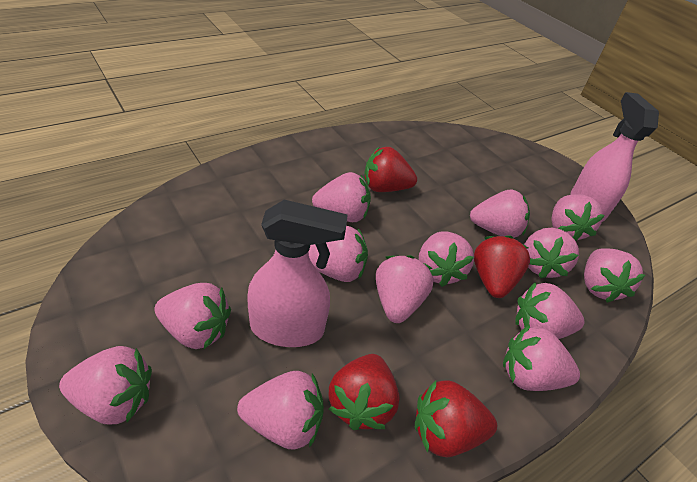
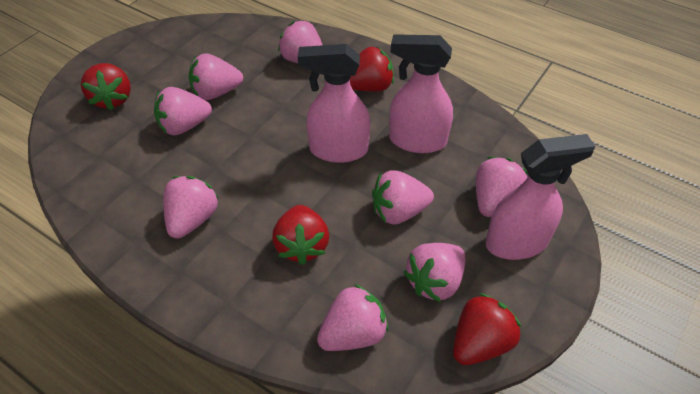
pink spray bottle: [247,200,348,347] [570,92,659,222] = 2 -> [298,44,370,163] [389,34,453,153] [485,134,596,260] = 3
pink strawberry: [59,346,152,424] [154,283,231,349] [237,371,324,450] [308,226,368,282] [312,172,371,222] [376,255,434,323] [419,231,474,287] [470,189,530,238] [503,324,580,391] [515,282,584,339] [524,228,579,279] [551,194,605,241] [584,248,645,303] = 13 -> [154,87,212,135] [163,176,219,239] [189,53,243,100] [278,20,322,63] [317,284,389,351] [372,170,434,225] [404,243,465,302] [476,157,528,217] = 8

